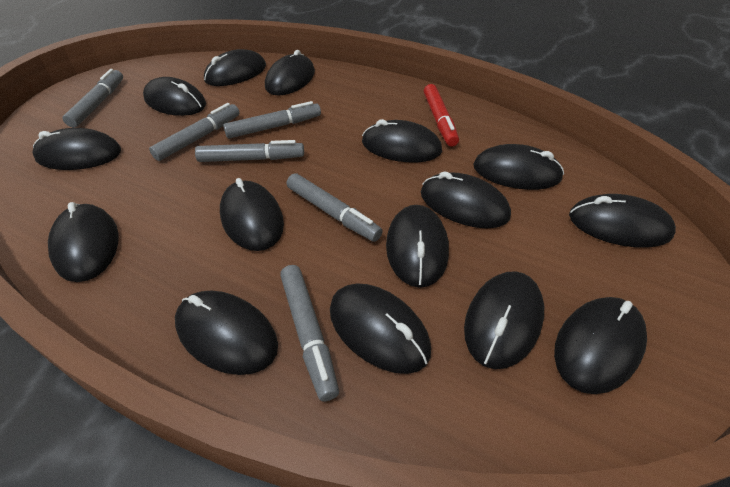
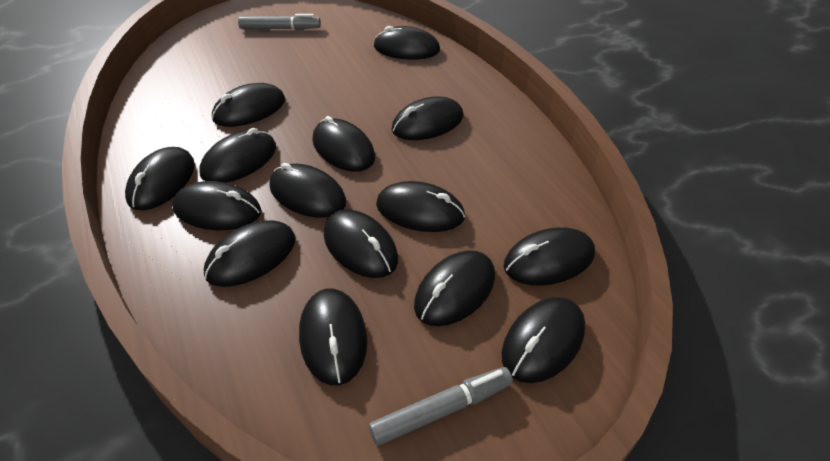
grey marker: [63,69,123,128] [149,103,240,161] [195,140,304,162] [223,101,321,138] [280,265,339,402] [287,173,383,242] = 6 -> [238,14,321,30] [369,367,513,446] = 2
red marker: [424,84,459,146] = 1 -> none = 0

